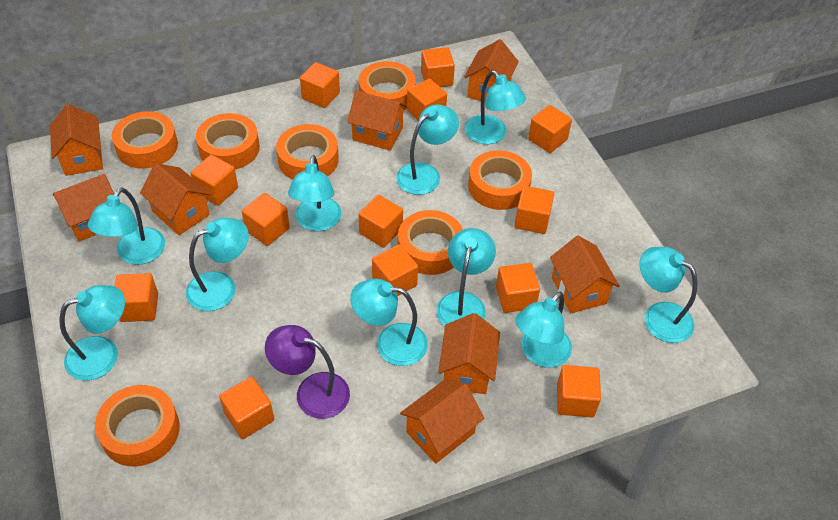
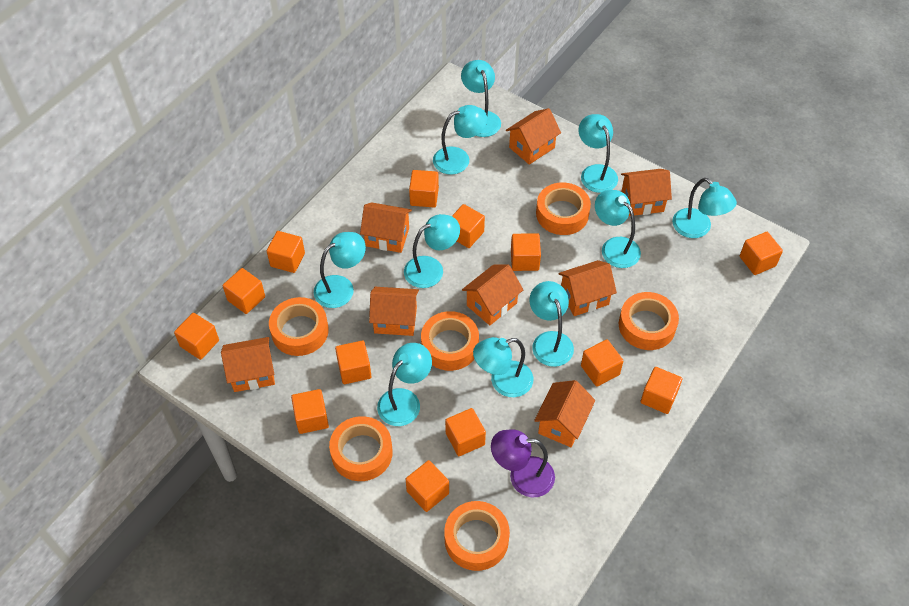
orange tape: [95,385,180,467] [112,111,178,169] [196,113,260,169] [276,124,339,179] [359,61,416,110] [398,210,463,275] [468,150,532,210] = 7 -> [269,297,329,356] [329,416,393,481] [421,311,479,371] [444,501,510,571] [536,183,591,235] [619,292,679,350] = 6

